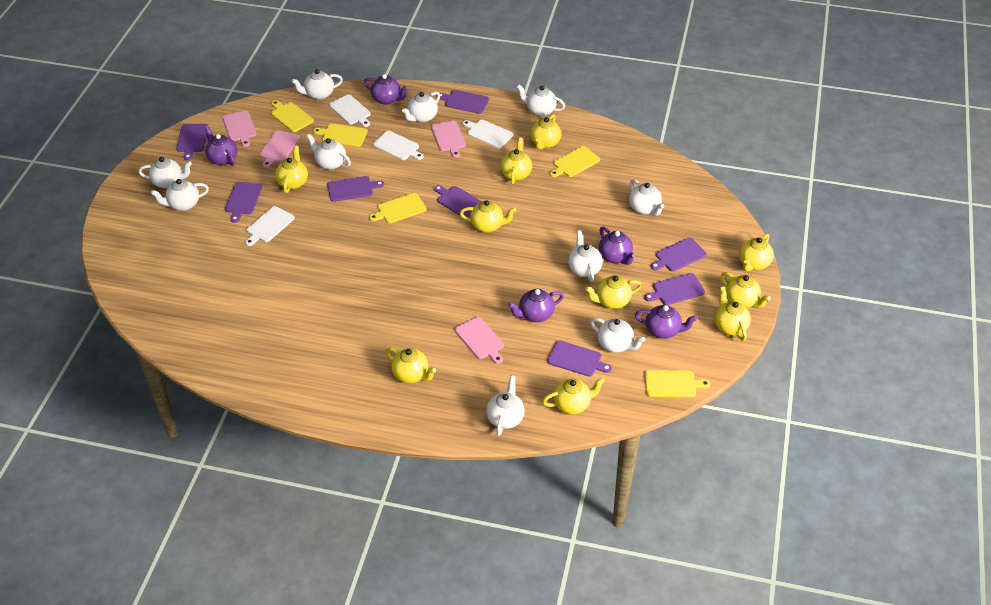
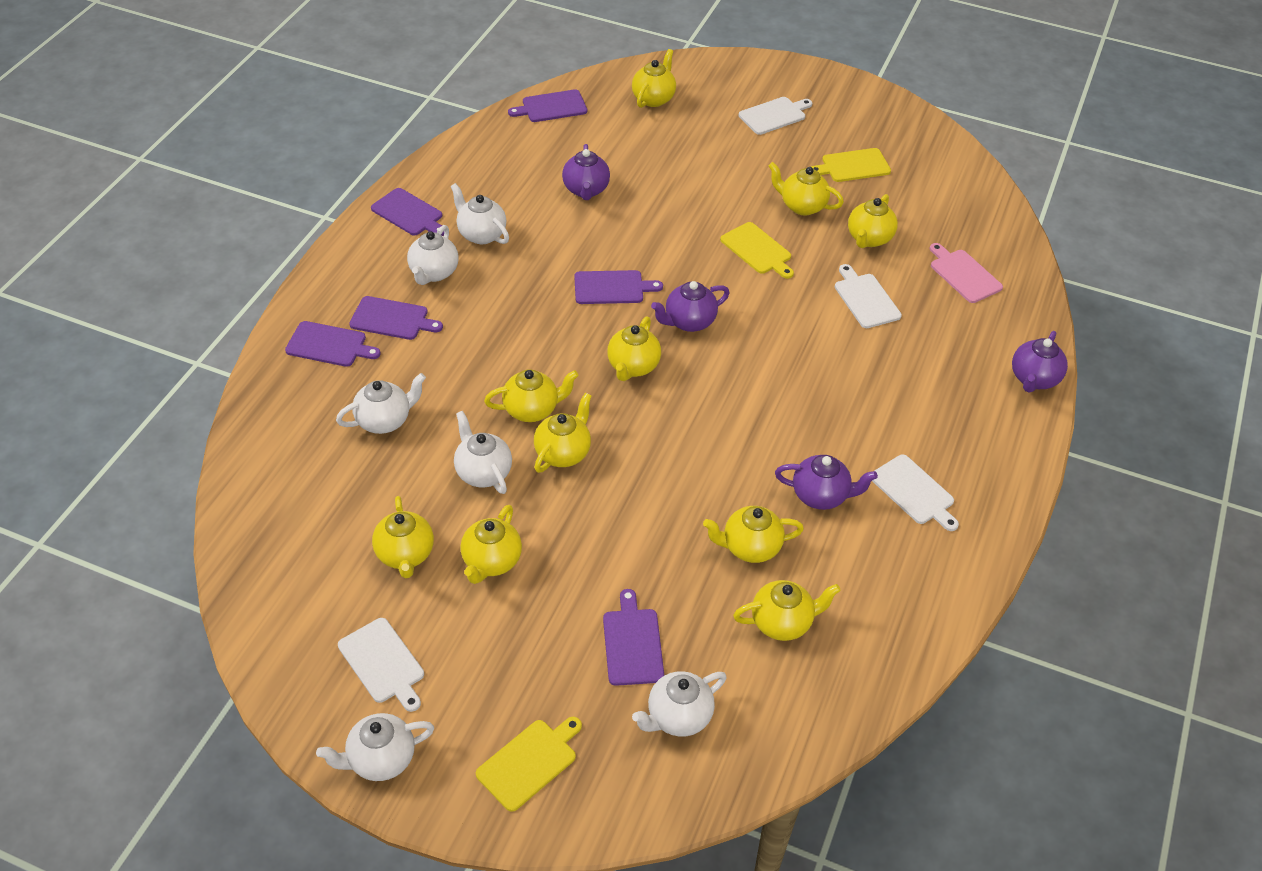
pink cutting board: [223,111,256,147] [260,130,300,168] [431,121,466,158] [455,317,504,364] = 4 -> [930,243,1003,303] = 1
purple cutting board: [176,124,208,161] [225,182,263,223] [327,176,384,202] [434,185,482,218] [436,90,489,114] [547,340,612,377] [644,273,705,305] [650,238,706,272] = 8 -> [285,321,381,367] [349,296,443,340] [371,188,444,236] [508,89,587,122] [574,270,663,304] [603,589,664,686] = 6
purple teapot: [204,125,237,166] [364,74,409,105] [508,289,564,322] [599,227,636,265] [635,305,697,339] = 5 -> [562,144,610,200] [651,281,730,332] [775,455,878,510] [1012,331,1068,392] = 4
white teapot: [138,157,192,188] [151,179,209,211] [291,69,343,100] [306,134,351,170] [402,91,440,123] [486,375,525,436] [517,84,565,116] [568,230,603,282] [590,318,645,353] [629,179,664,216] = 10 -> [316,713,434,781] [336,373,426,434] [407,225,459,285] [450,183,509,244] [454,411,512,494] [632,671,727,736] = 6
yellow cutting board: [271,100,314,132] [313,124,368,147] [369,193,427,224] [550,146,600,177] [645,370,710,397] = 5 -> [476,717,582,812] [720,222,794,279] [811,148,891,182] = 3

